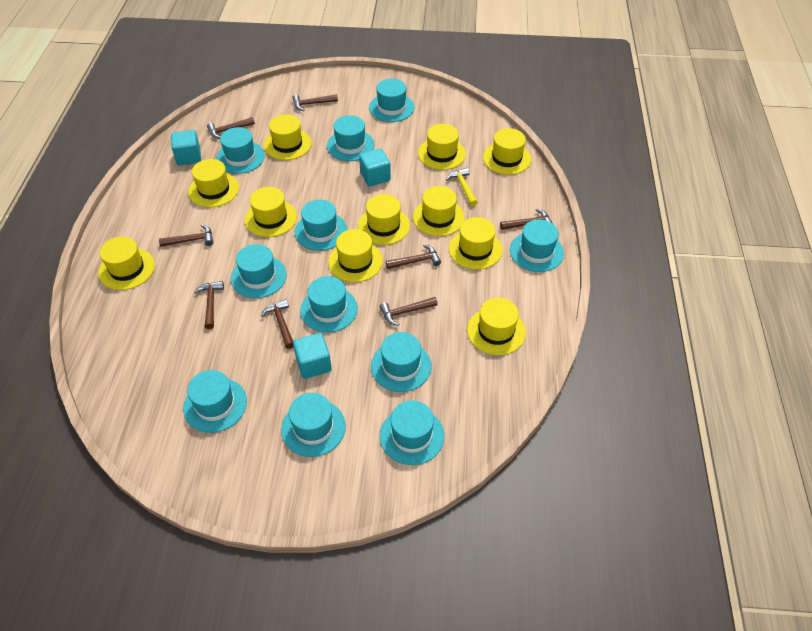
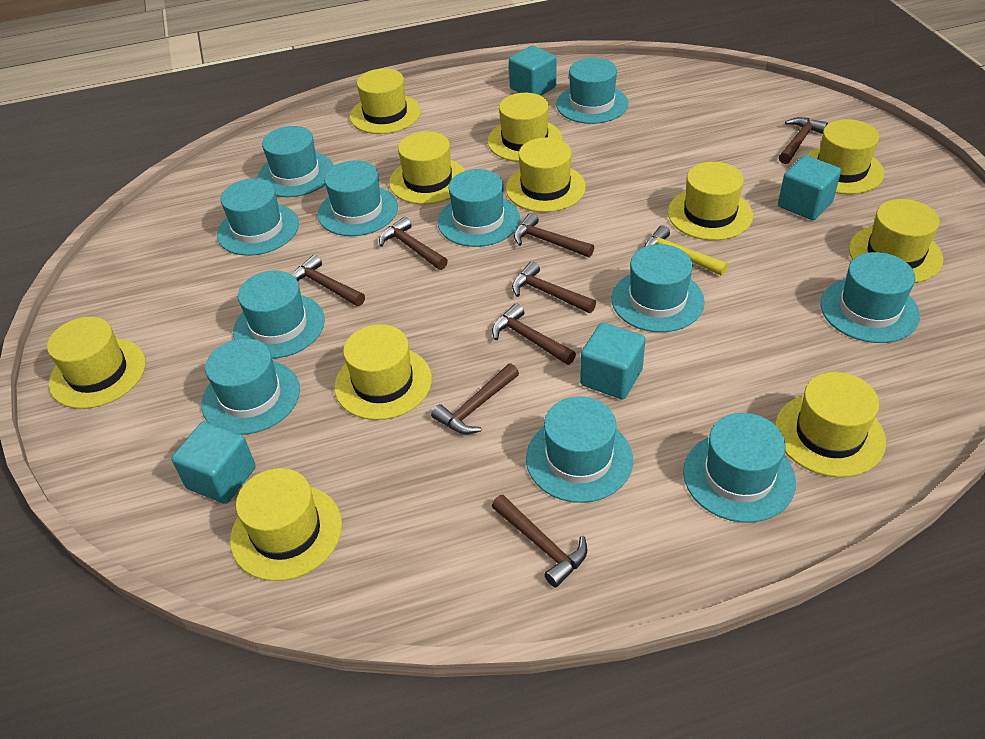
turquoise cube: [171,130,201,165] [293,333,332,379] [359,148,391,187] = 3 -> [171,421,256,504] [509,46,556,96] [580,322,646,399] [778,155,841,220] = 4

